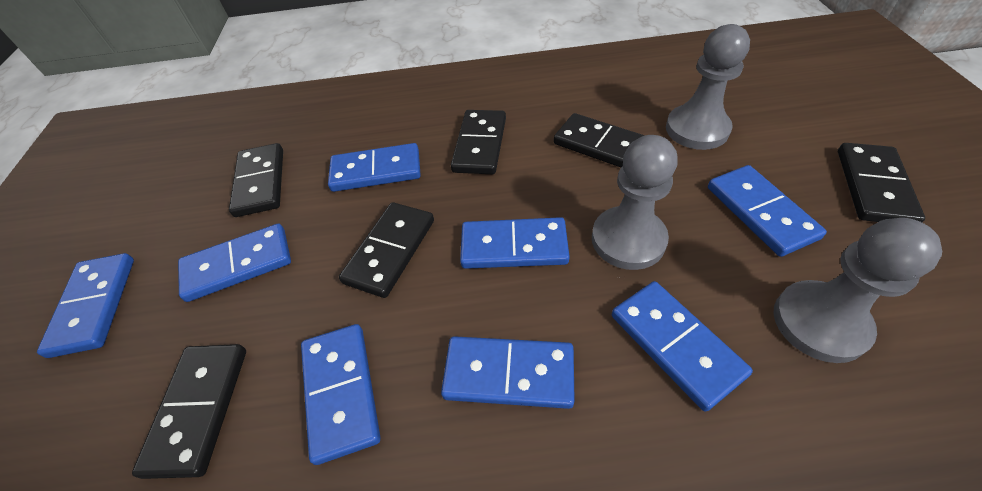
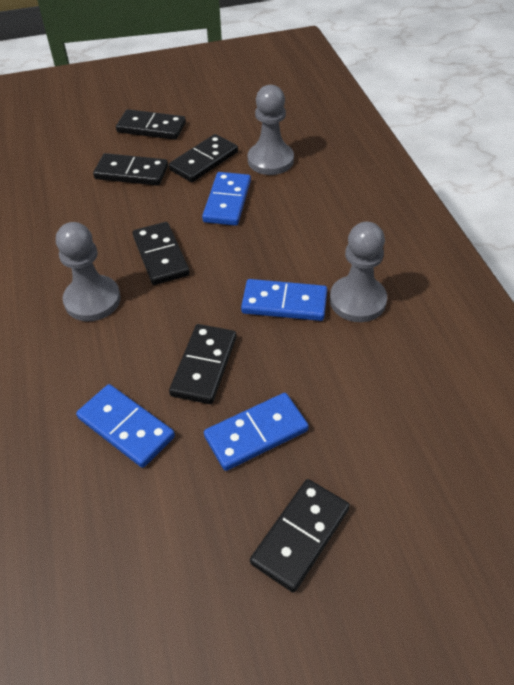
blue domino: [37,253,134,358] [178,224,291,302] [301,324,380,465] [328,143,421,192] [441,336,575,409] [460,217,570,269] [612,281,753,411] [708,165,827,257] = 8 -> [76,384,175,468] [202,172,251,226] [204,393,309,471] [241,279,327,321] = 4

